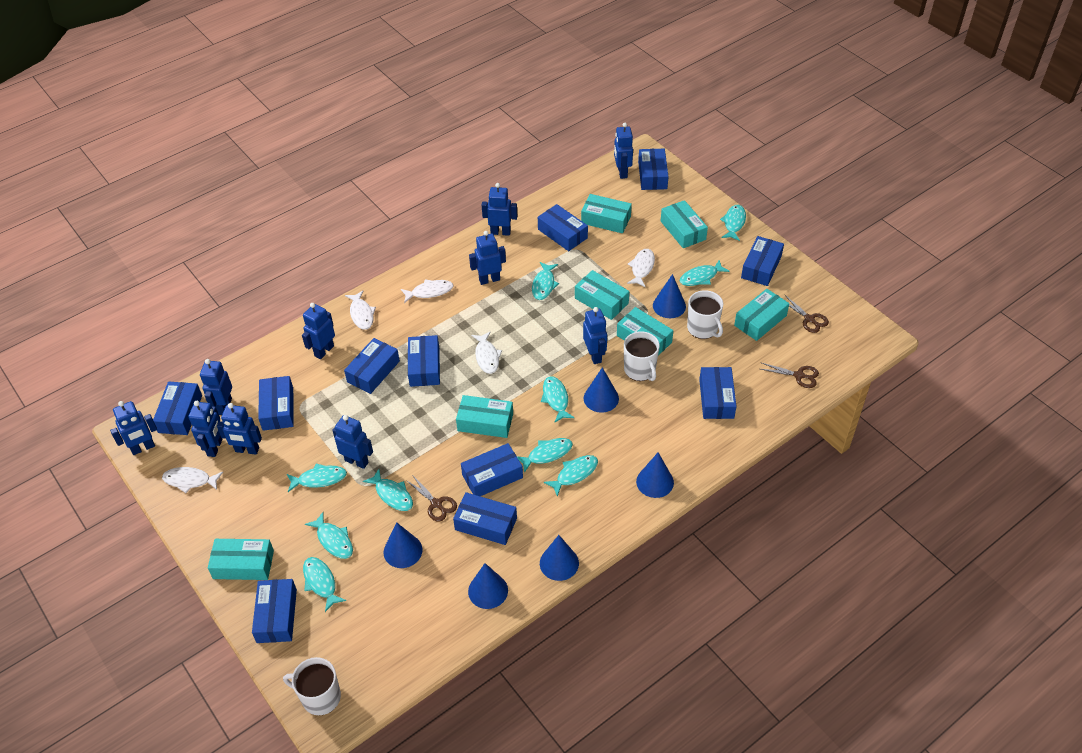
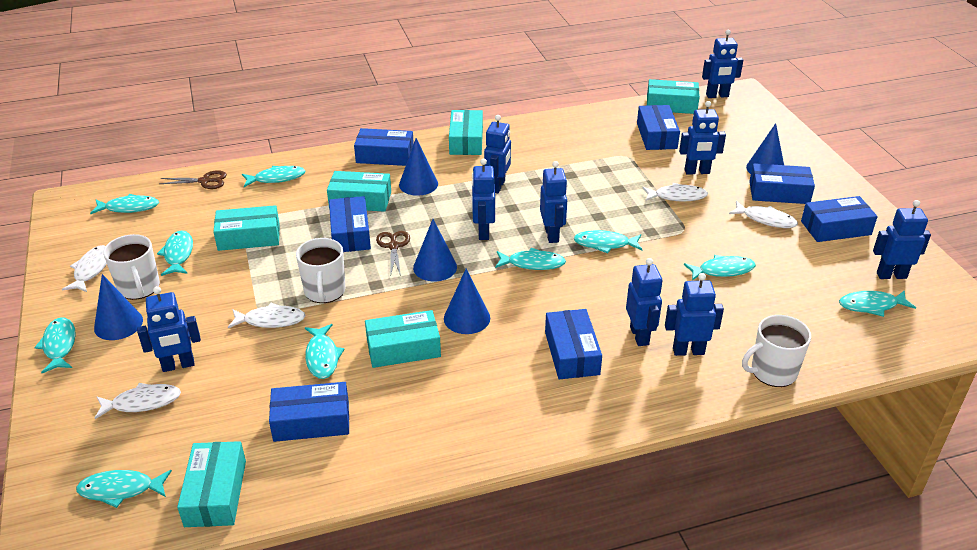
blue box: [153,382,202,435] [252,579,297,643] [258,376,294,431] [344,338,400,394] [408,335,440,387] [453,492,517,545] [461,443,523,496] [538,204,588,251] [638,149,669,190] [699,367,737,419] [741,236,784,286] = 11 -> [269,382,349,442] [329,196,371,252] [354,128,414,166] [545,309,602,379] [637,105,680,150] [749,163,815,204] [801,196,878,242] = 7
blue cone: [384,522,422,568] [468,563,508,609] [540,535,579,581] [584,367,619,413] [636,452,674,498] [653,274,686,318] = 6 -> [94,274,143,340] [399,138,438,196] [413,219,457,281] [444,269,490,334] [746,123,784,174] = 5
blue robot: [110,401,157,455] [188,401,223,457] [200,359,232,415] [217,403,262,455] [302,303,335,359] [332,415,373,469] [469,231,506,285] [482,183,517,236] [583,307,607,364] [614,123,633,179] = 10 -> [137,286,201,372] [472,158,495,240] [484,115,511,193] [540,161,568,243] [626,258,663,346] [665,273,724,356] [679,101,726,175] [702,30,743,98] [873,200,931,279] = 9
brown scissors: [406,476,457,522] [760,362,819,388] [784,294,829,333] = 3 -> [160,170,227,189] [376,231,410,276] = 2
turquoise box: [208,539,274,580] [456,395,513,438] [575,270,629,320] [581,194,632,233] [617,307,673,356] [661,200,708,248] [734,289,789,341] = 7 -> [177,441,246,527] [213,205,280,251] [327,171,391,212] [365,310,441,368] [449,110,483,155] [647,79,700,114] = 6

